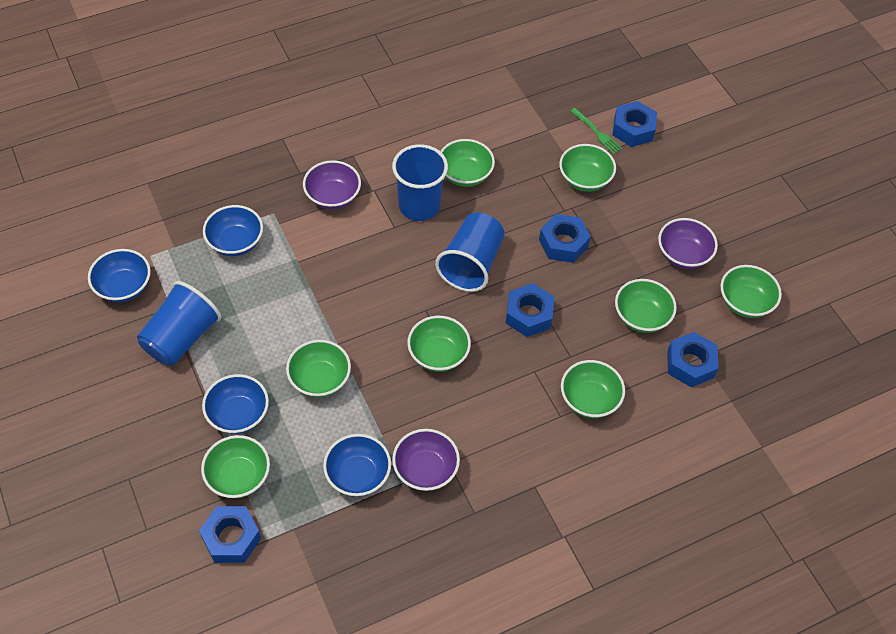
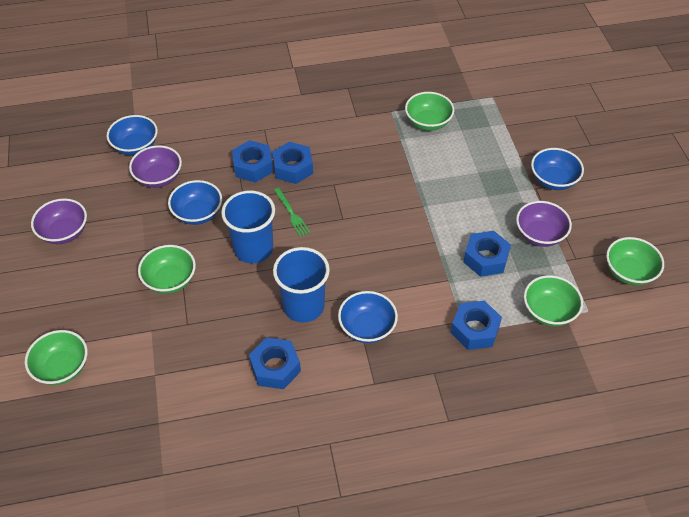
blue cup: [137,281,221,366] [392,144,448,221] [435,212,505,292] = 3 -> [221,190,275,263] [273,247,330,322] = 2
green bowl: [201,435,270,498] [286,340,351,397] [407,316,471,372] [440,139,495,187] [559,144,616,192] [561,360,625,418] [615,279,677,333] [720,265,782,318] = 8 -> [25,330,88,385] [138,245,196,294] [405,92,454,131] [524,275,583,326] [606,237,664,286] = 5

